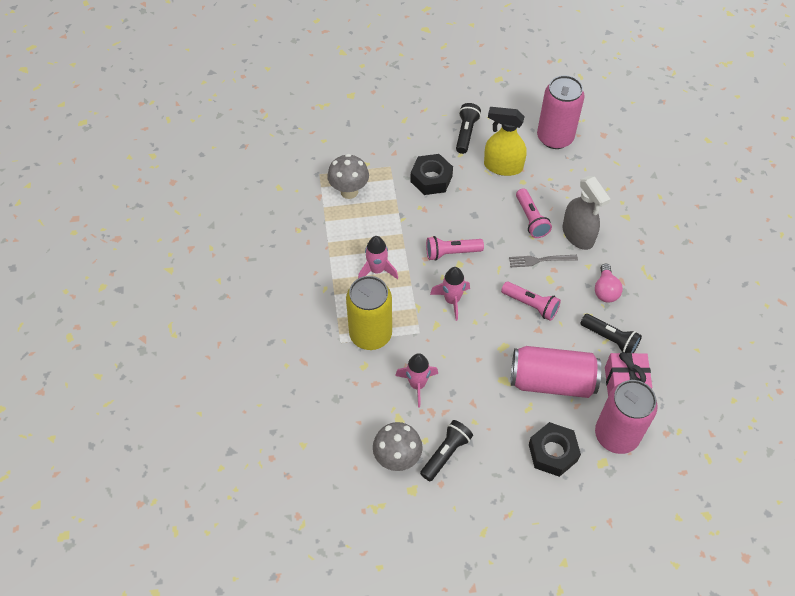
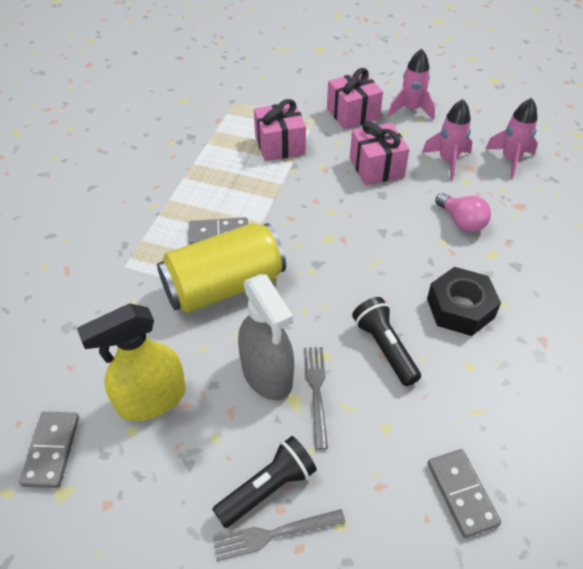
black flashlight: [420,420,473,481] [456,103,481,154] [580,314,642,353] = 3 -> [212,436,317,528] [352,297,421,386] = 2
black nut: [410,154,453,195] [529,422,581,477] = 2 -> [427,267,501,336] = 1
grey domino: none = 0 -> [19,412,79,488] [188,217,248,245] [428,449,501,538] = 3
grey fork: [509,255,578,267] = 1 -> [213,509,346,561] [304,347,328,450] = 2
grey mushroom: [327,154,369,199] [373,422,423,471] = 2 -> none = 0
pink can: [511,346,601,398] [537,75,585,149] [595,380,658,454] = 3 -> none = 0
pink flashlight: [426,236,484,261] [501,282,561,321] [516,188,552,238] = 3 -> none = 0
pink gift: [605,352,652,396] = 1 -> [254,99,306,161] [327,68,383,129] [350,121,410,185] = 3

